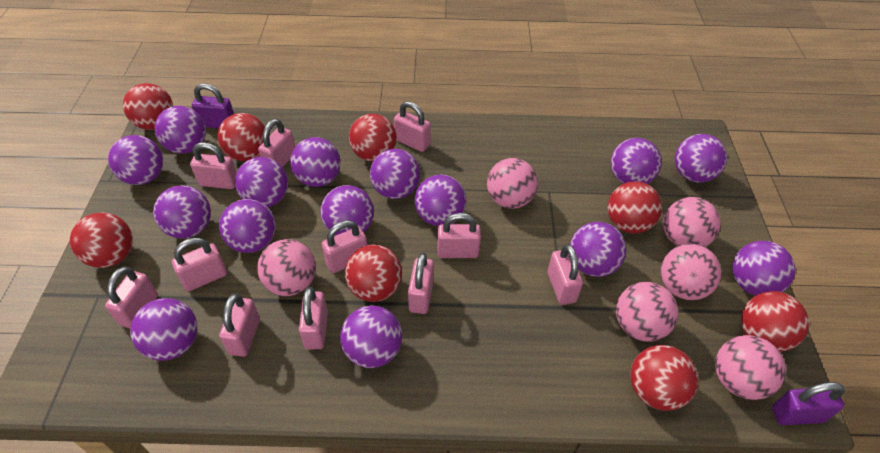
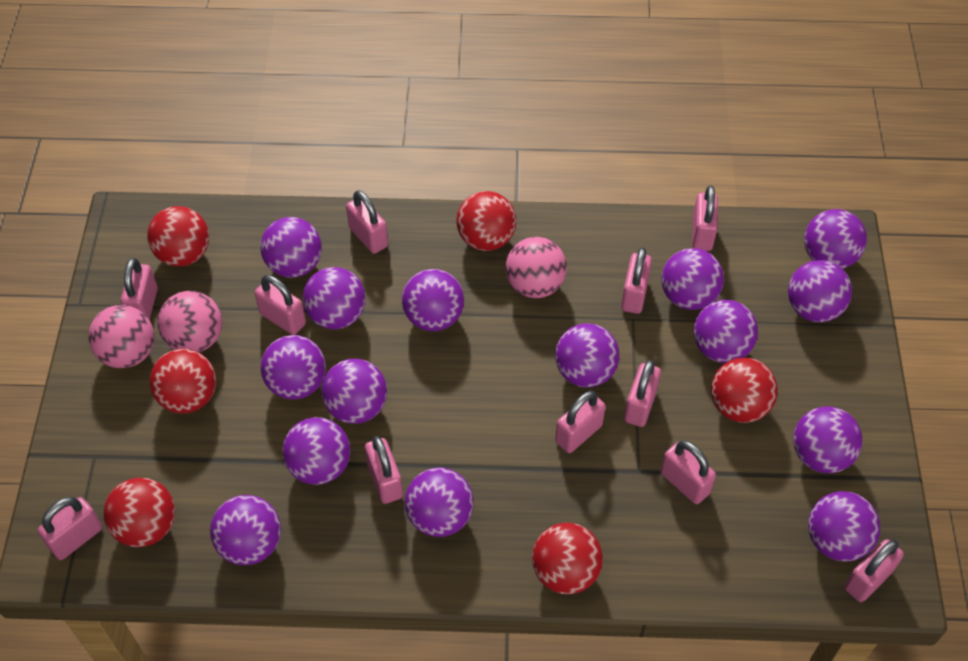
pink ball: [257,239,316,296] [487,158,538,209] [616,282,678,341] [661,244,721,300] [663,197,721,247] [715,335,786,400] = 6 -> [89,305,154,368] [158,291,222,352] [506,237,567,298] = 3
purple padlock: [192,83,234,128] [772,382,845,425] = 2 -> none = 0
red ball: [70,213,133,268] [123,83,173,130] [218,113,265,161] [345,245,402,302] [349,114,397,162] [608,181,662,233] [630,345,698,411] [741,291,809,352] = 8 -> [104,478,175,547] [147,206,209,267] [150,349,216,414] [457,191,516,251] [532,523,603,594] [711,358,778,423] = 6

